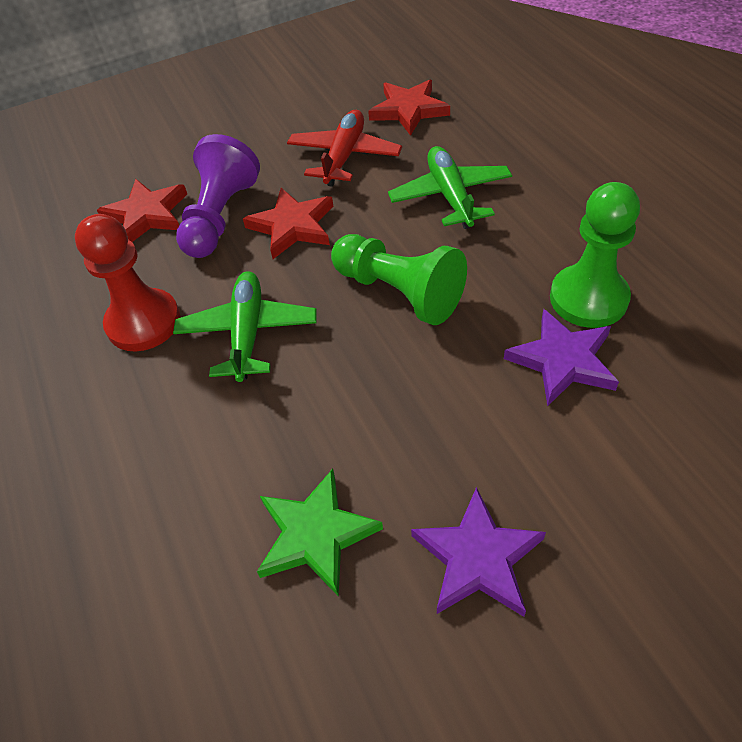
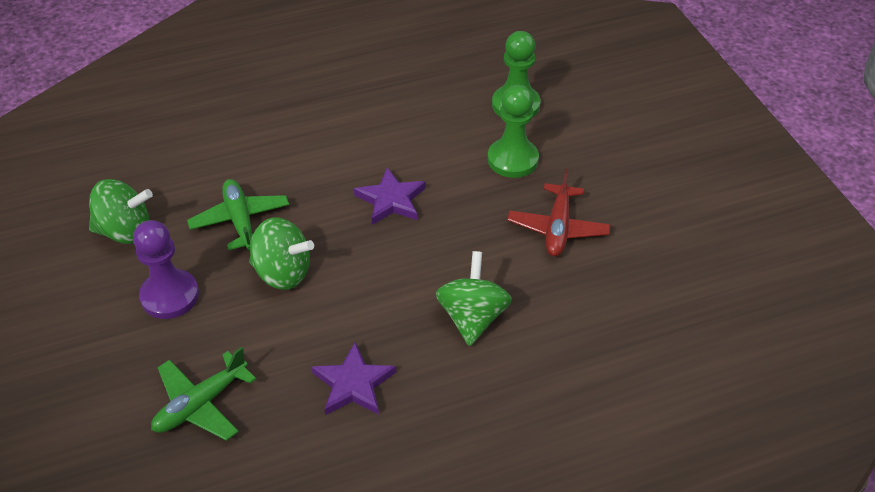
green spinning top: none = 0 -> [89,179,153,244] [249,217,314,290] [436,251,512,346] = 3
green star: [257,469,383,597] = 1 -> none = 0
red pawn: [75,214,180,352] = 1 -> none = 0
red star: [97,179,187,242] [243,188,333,259] [368,80,450,136] = 3 -> none = 0

